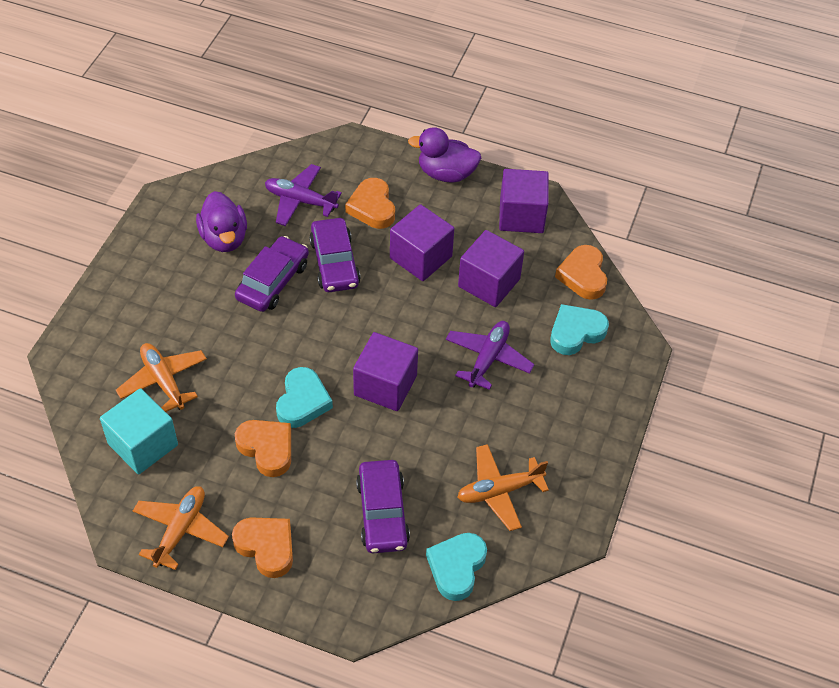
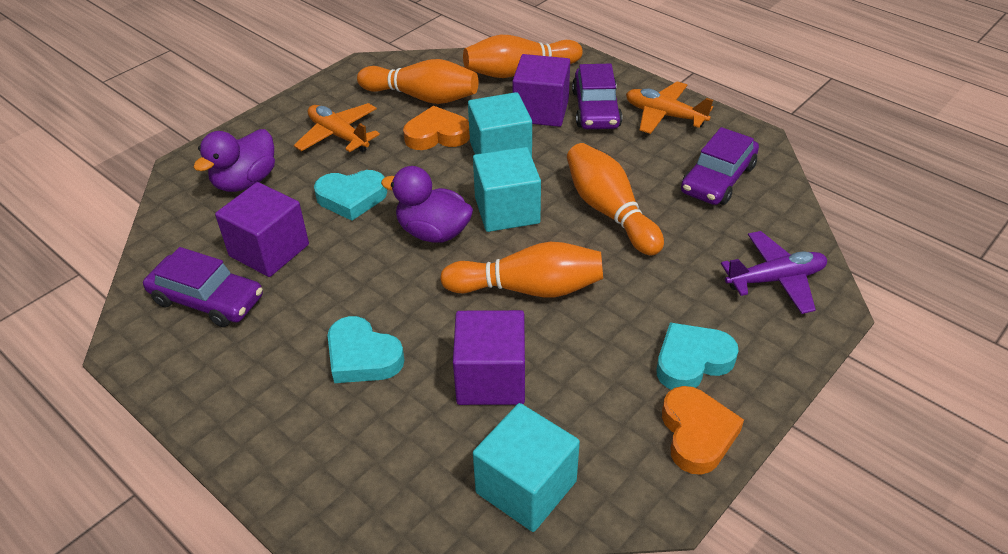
orange bowling pin: none = 0 -> [357,59,478,104] [440,242,603,297] [463,35,583,78] [567,143,664,255] = 4
orange heart: [232,517,293,578] [235,420,291,477] [345,178,395,229] [555,245,607,300] = 4 -> [403,106,470,150] [662,386,744,475] = 2
orange plane: [116,343,207,412] [133,486,229,570] [457,444,549,531] = 3 -> [294,103,380,152] [626,82,713,134] = 2
purple cube: [353,332,418,411] [390,204,454,281] [458,230,524,307] [499,169,549,233] = 4 -> [215,182,309,277] [453,310,525,405] [512,54,570,127] = 3
purple plane: [265,164,342,226] [446,321,534,390] = 2 -> [721,231,827,314] = 1
turquoise cube: [100,388,178,474] = 1 -> [468,92,532,157] [473,147,541,232] [473,403,580,532] = 3

